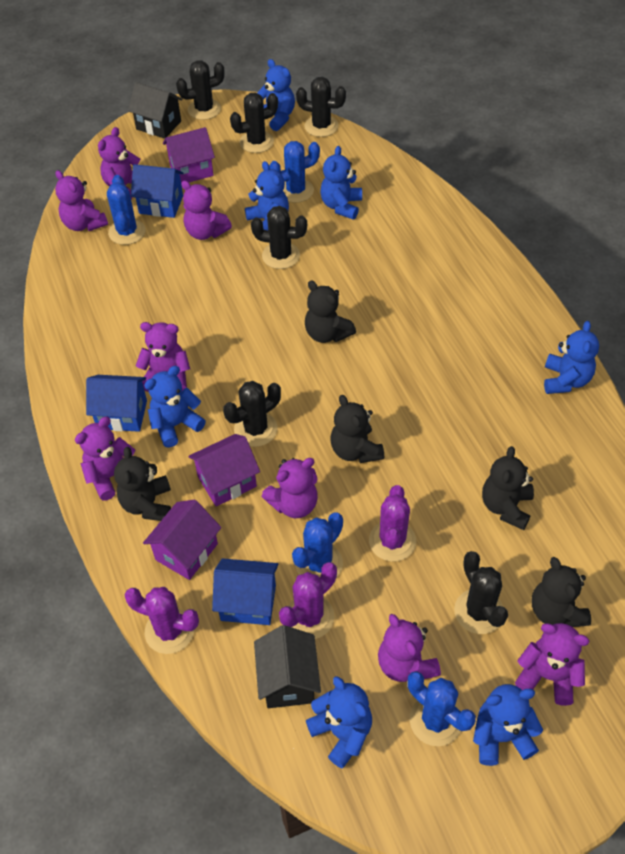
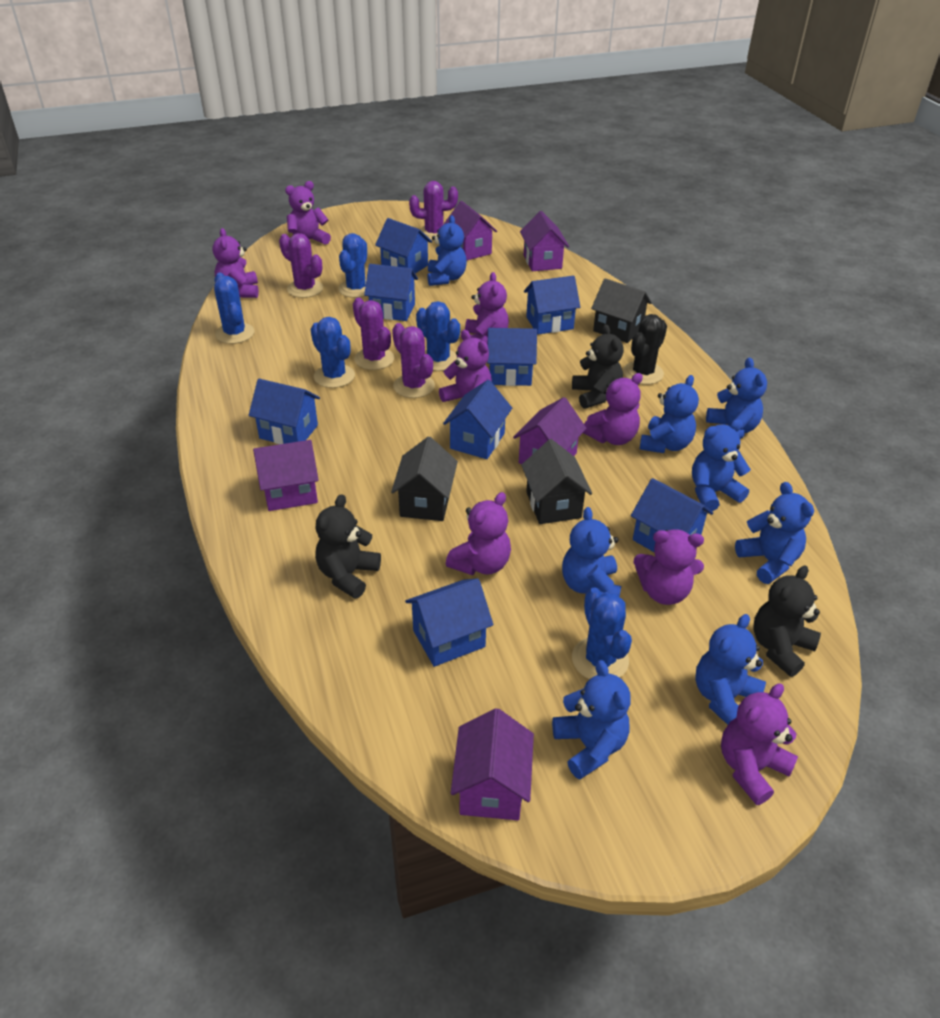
black cactus: [176,60,225,120] [223,381,281,447] [230,93,278,153] [251,206,307,269] [296,77,346,137] [454,551,508,634] = 6 -> [623,314,667,385] = 1
black house: [128,82,183,139] [254,625,321,708] = 2 -> [391,437,458,521] [521,439,592,524] [591,278,652,343] = 3
black teddy bear: [114,447,171,521] [305,281,356,343] [331,395,384,463] [482,446,534,530] [532,557,591,627] = 5 -> [315,494,381,599] [572,324,624,409] [753,565,821,677] = 3
blue cactus: [107,175,146,245] [269,141,320,203] [292,513,343,577] [407,671,476,746] = 4 -> [214,273,254,344] [311,317,355,388] [338,233,367,298] [416,301,460,371] [572,587,632,680] = 5
blue house: [86,375,147,432] [131,164,184,218] [212,558,278,625] = 3 -> [249,379,320,444] [364,264,418,321] [375,218,432,273] [405,578,493,667] [443,380,512,459] [487,328,537,386] [524,276,580,334] [631,478,713,552] = 8
blue teddy bear: [144,366,206,448] [245,161,289,230] [257,59,295,131] [306,676,372,768] [320,146,362,220] [473,684,543,766] [544,321,599,394] = 7 -> [427,215,467,286] [552,660,631,779] [562,507,621,597] [640,375,699,453] [692,419,751,511] [695,614,766,725] [706,358,767,439] [735,482,814,584] = 8
purple cactus: [125,587,199,654] [279,562,337,639] [369,485,416,562] = 3 -> [279,233,323,298] [353,298,394,370] [392,323,435,398] [409,181,458,241] = 4
purple house: [143,499,221,580] [163,127,215,183] [189,434,260,506] = 3 -> [253,440,319,511] [444,201,497,260] [451,708,534,820] [513,397,586,465] [520,211,569,271] = 5

